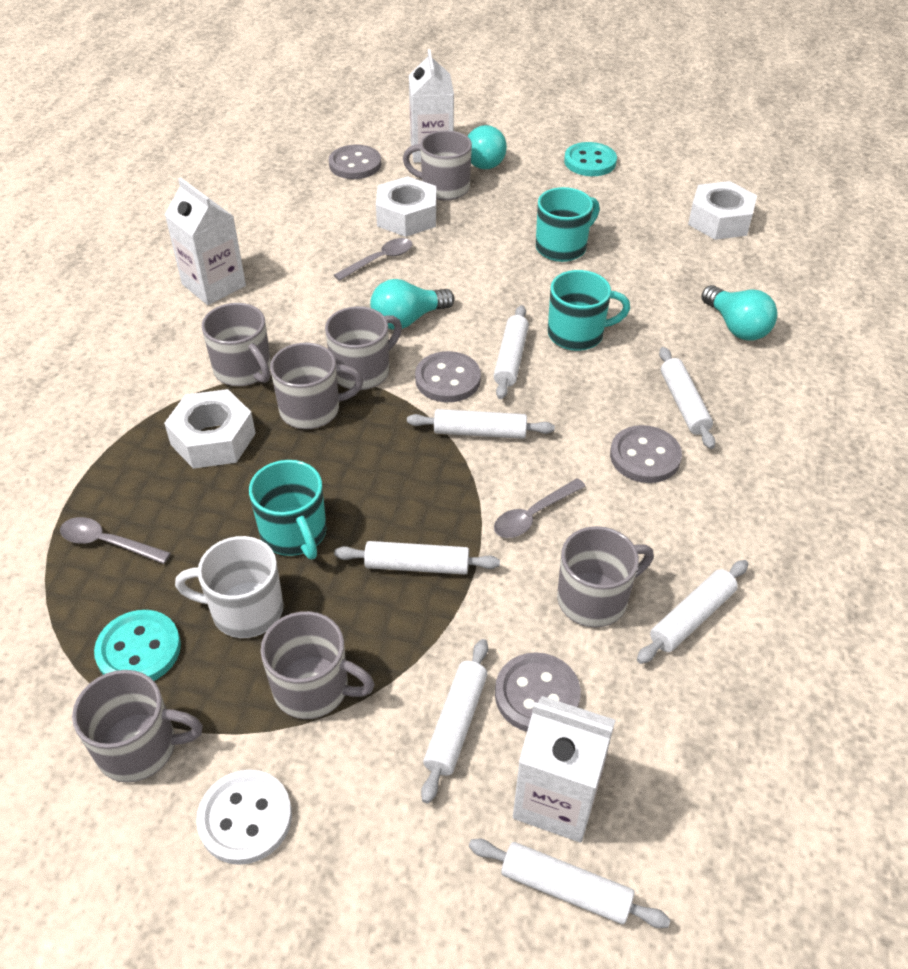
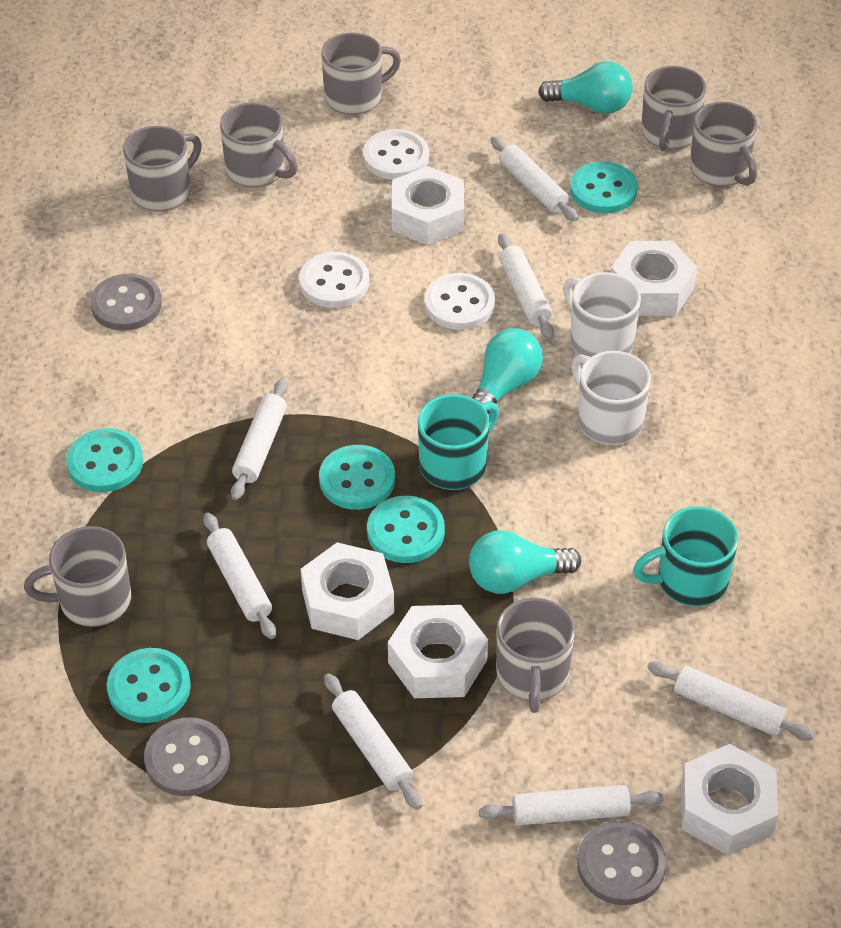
grey button: [329,145,381,179] [415,351,481,402] [495,652,581,732] [610,425,682,483] = 4 -> [90,274,162,331] [144,717,230,796] [577,821,666,905] = 3
grey spoon: [60,517,171,564] [334,238,412,281] [494,478,586,538] = 3 -> none = 0
turquoise button: [94,610,181,681] [564,142,617,176] = 2 -> [66,428,143,492] [107,648,191,723] [319,445,395,510] [367,496,445,563] [570,161,638,214] = 5
turquoise mug: [249,460,327,559] [536,187,600,262] [548,270,630,351] = 3 -> [418,394,499,490] [633,506,738,606] = 2
white button: [196,770,292,865] = 1 -> [299,252,369,308] [363,129,429,180] [424,273,495,330] = 3
white carton: [165,178,246,305] [409,49,454,163] [513,696,615,843] = 3 -> none = 0
white mug: [175,536,284,638] = 1 -> [563,272,641,357] [571,351,651,445] = 2
white nut: [164,389,256,469] [376,176,437,237] [688,181,757,240] = 3 -> [301,542,394,640] [388,605,488,698] [392,166,464,245] [611,241,697,316] [681,744,779,855] = 5

